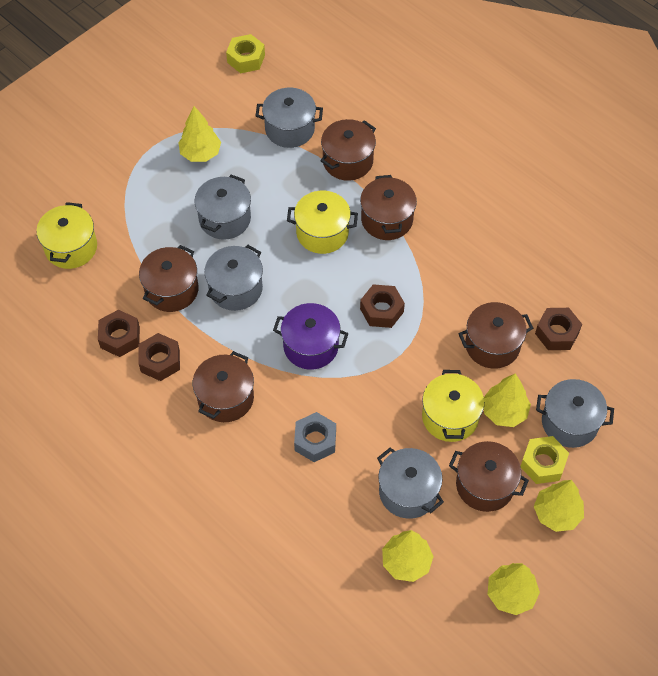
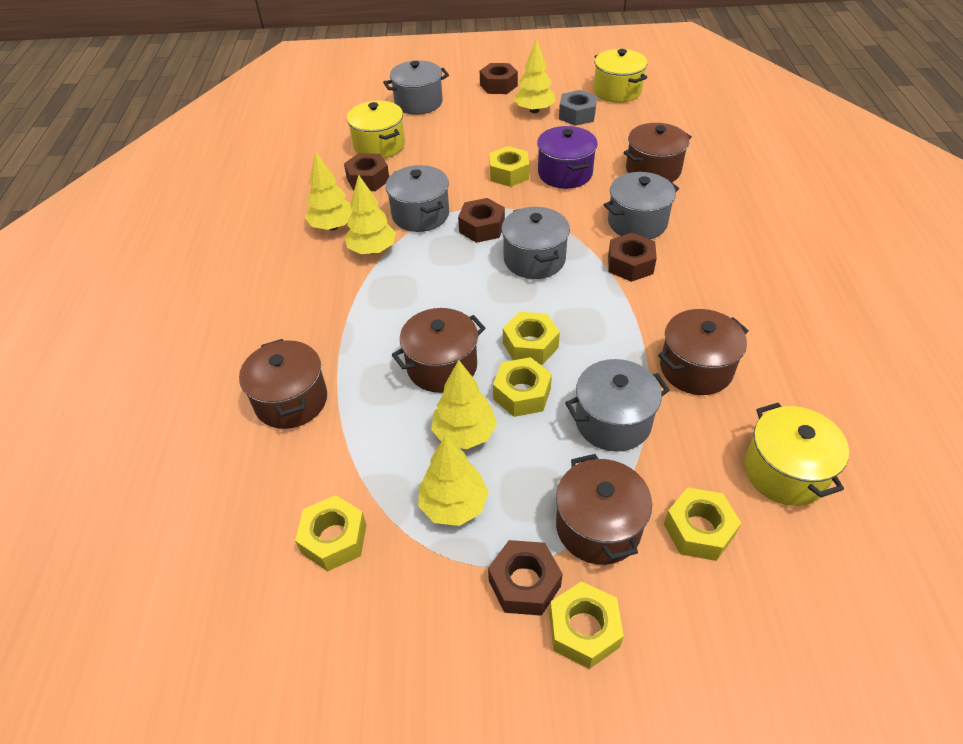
brown nut: [98,310,140,357] [139,333,180,381] [360,284,405,328] [535,308,582,350] = 4 -> [344,153,389,191] [458,198,505,243] [480,63,518,94] [488,540,563,616] [608,233,657,282] = 5
brown pot: [139,245,199,312] [193,351,254,422] [320,119,376,181] [360,175,417,240] [449,441,529,512] [459,302,533,369] = 6 -> [239,339,327,429] [392,308,486,393] [556,454,652,565] [623,123,692,182] [658,309,749,395] = 5
yellow nut: [226,34,265,73] [520,436,569,484] = 2 -> [295,495,366,571] [489,146,529,187] [493,357,552,417] [503,312,560,365] [549,581,624,669] [664,488,741,561] = 6

